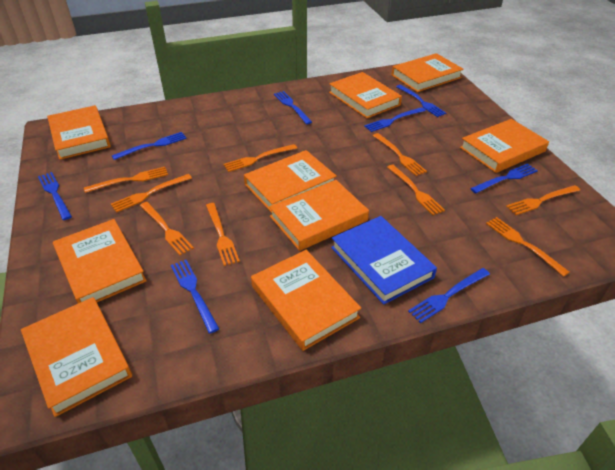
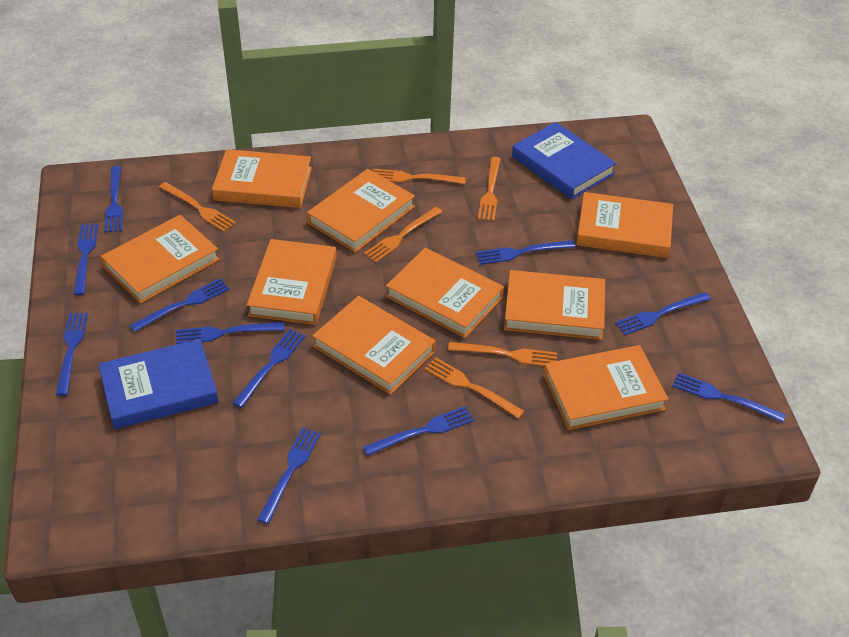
blue book: [331,216,437,305] = 1 -> [98,339,219,429] [512,122,616,199] = 2
blue fork: [38,172,72,220] [112,132,187,160] [171,260,219,334] [274,91,312,124] [364,107,426,132] [396,85,447,117] [408,268,490,323] [470,164,538,193] = 8 -> [56,313,88,396] [74,224,98,295] [104,166,123,232] [129,278,229,332] [176,322,285,344] [233,329,305,408] [257,428,321,524] [363,406,474,456] [476,240,576,265] [615,292,711,335] [672,372,786,423] = 11
orange fork: [84,167,168,193] [111,174,192,213] [140,202,194,255] [206,203,240,266] [223,144,297,172] [373,133,427,176] [387,165,445,215] [486,217,570,277] [506,185,580,215] = 9 -> [159,182,236,232] [364,207,442,262] [373,169,466,184] [424,357,525,419] [448,342,557,366] [478,157,501,221] = 6

